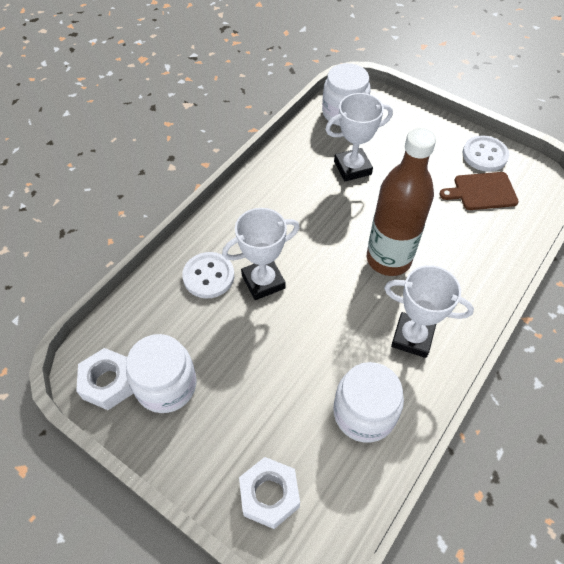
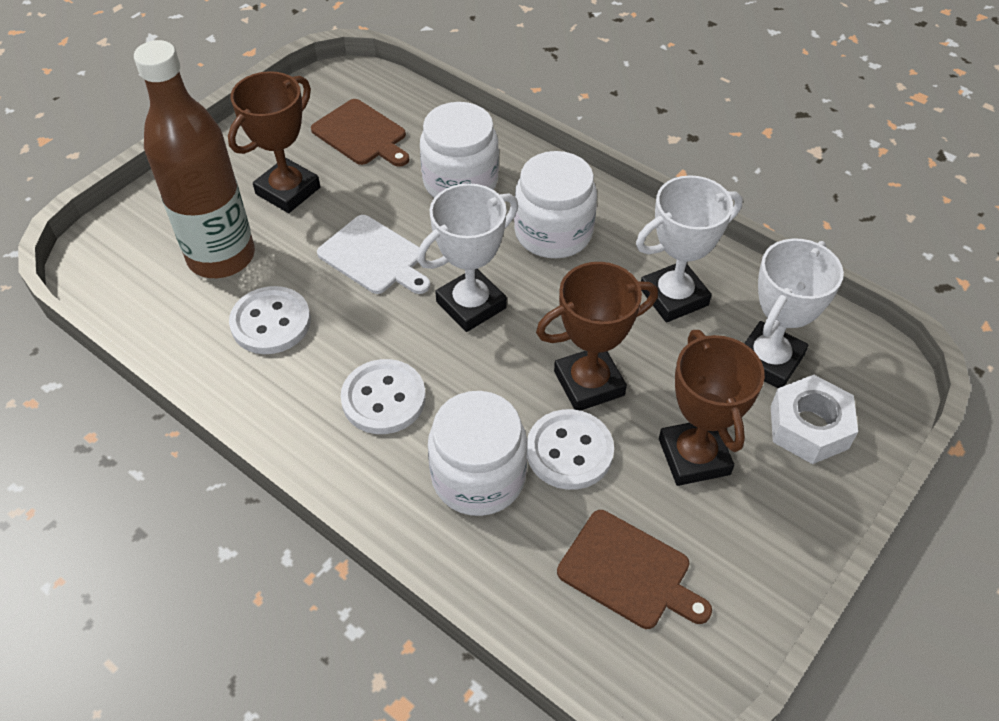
brown cutting board: [439,172,519,210] = 1 -> [311,99,409,167] [557,510,712,629] = 2
brown trophy: none = 0 -> [228,71,320,213] [536,262,658,411] [659,330,765,486] = 3
white button: [182,252,234,298] [463,135,509,172] = 2 -> [229,286,311,354] [340,359,426,434] [527,409,614,490] = 3
white cutting board: none = 0 -> [317,215,430,294] = 1
white nut: [76,348,134,410] [239,457,300,529] = 2 -> [771,375,858,464] = 1

